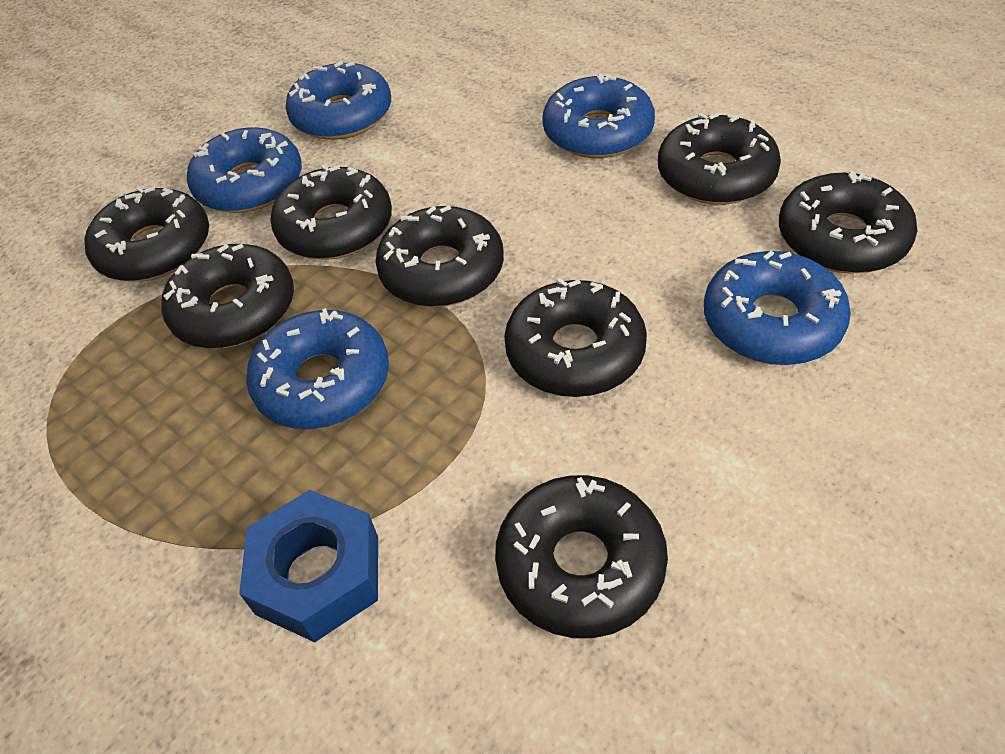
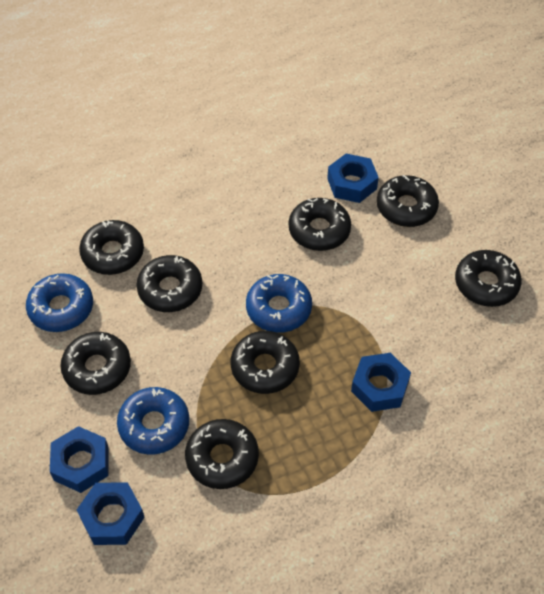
blue donut: [187,127,302,213] [246,308,389,429] [285,61,391,140] [542,73,655,158] [704,251,851,365] = 5 -> [26,273,93,332] [117,387,189,455] [246,274,312,333] = 3
blue nut: [239,490,378,642] = 1 -> [50,426,109,493] [77,482,145,545] [327,154,379,203] [351,353,411,412] = 4

